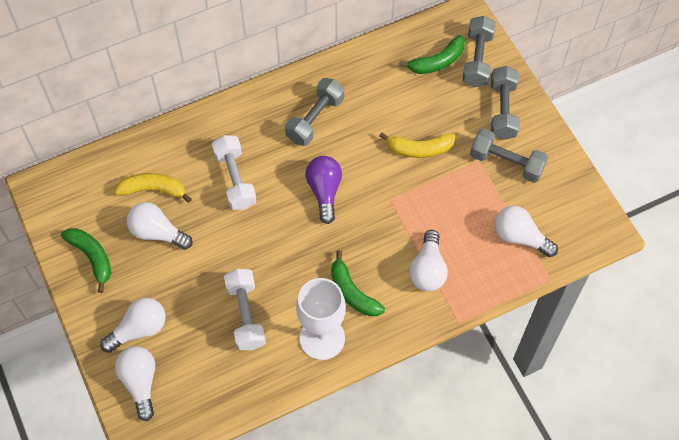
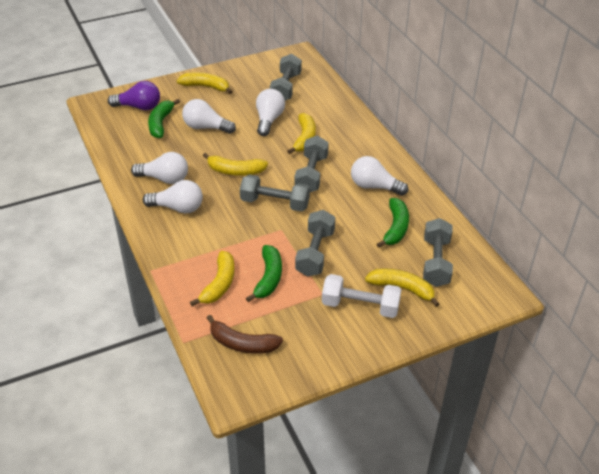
brown banana: none = 0 -> [207,315,283,354] = 1
grey dumbbell: [285,78,344,146] [462,16,496,87] [470,129,548,183] [491,66,520,140] = 4 -> [240,174,310,212] [270,54,302,101] [295,136,329,192] [295,210,335,277] [423,218,453,287] = 5
white dumbbell: [212,135,257,210] [224,269,266,350] = 2 -> [322,274,402,318] = 1
white goblet: [296,278,346,360] = 1 -> none = 0
yellow banana: [114,173,192,203] [380,132,456,158] = 2 -> [176,72,232,94] [190,251,235,306] [203,153,268,176] [287,113,316,154] [365,268,439,307] = 5

